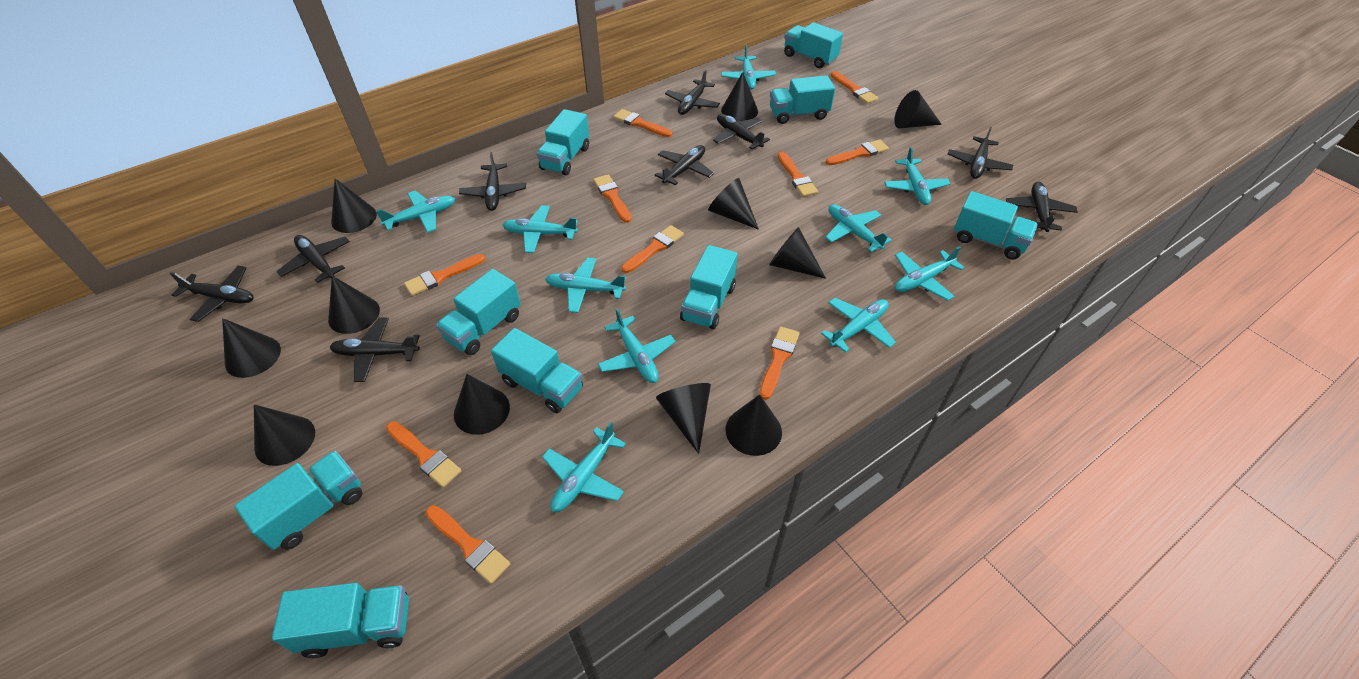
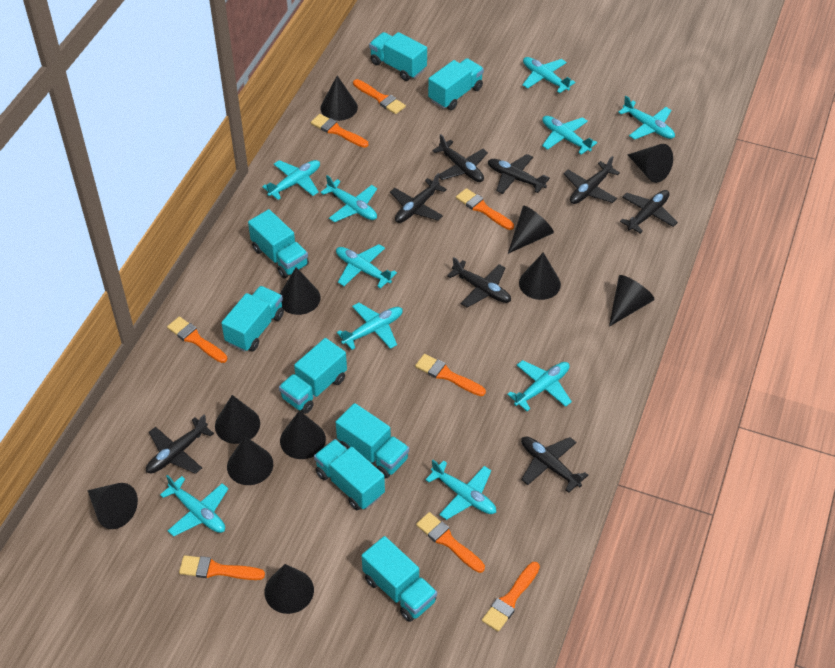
black plane: [169,266,254,322] [276,235,350,283] [330,318,420,382] [459,152,526,211] [655,145,714,185] [665,70,720,115] [713,114,770,149] [948,127,1013,179] [1006,182,1078,232] = 9 -> [146,415,214,474] [390,173,447,223] [432,134,488,182] [447,257,511,308] [488,154,550,194] [521,436,588,493] [563,156,620,204] [620,190,678,234] = 8
orange brush: [386,421,461,488] [404,254,486,296] [425,505,510,584] [593,174,632,223] [613,109,672,137] [621,225,684,273] [760,326,800,400] [778,152,818,197] [825,139,889,165] [831,71,878,104] = 10 -> [167,316,227,363] [179,555,265,580] [311,114,368,148] [353,79,406,114] [415,354,486,396] [416,512,485,573] [456,188,514,230] [482,562,540,632] = 8
turquoise truck: [235,451,362,550] [272,583,409,658] [436,269,521,355] [491,328,583,413] [537,109,589,175] [680,245,738,330] [770,75,835,124] [784,22,843,68] [954,191,1038,260] = 9 -> [221,286,284,352] [248,209,309,278] [279,338,347,414] [314,439,385,510] [336,403,409,479] [362,536,437,622] [369,32,427,81] [428,58,484,110] = 8

